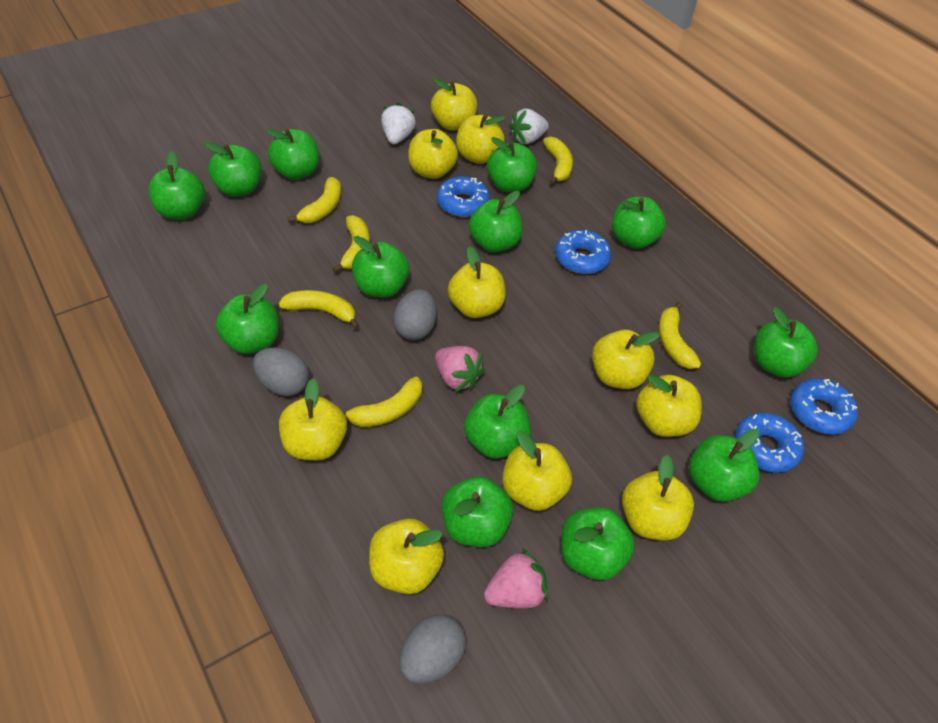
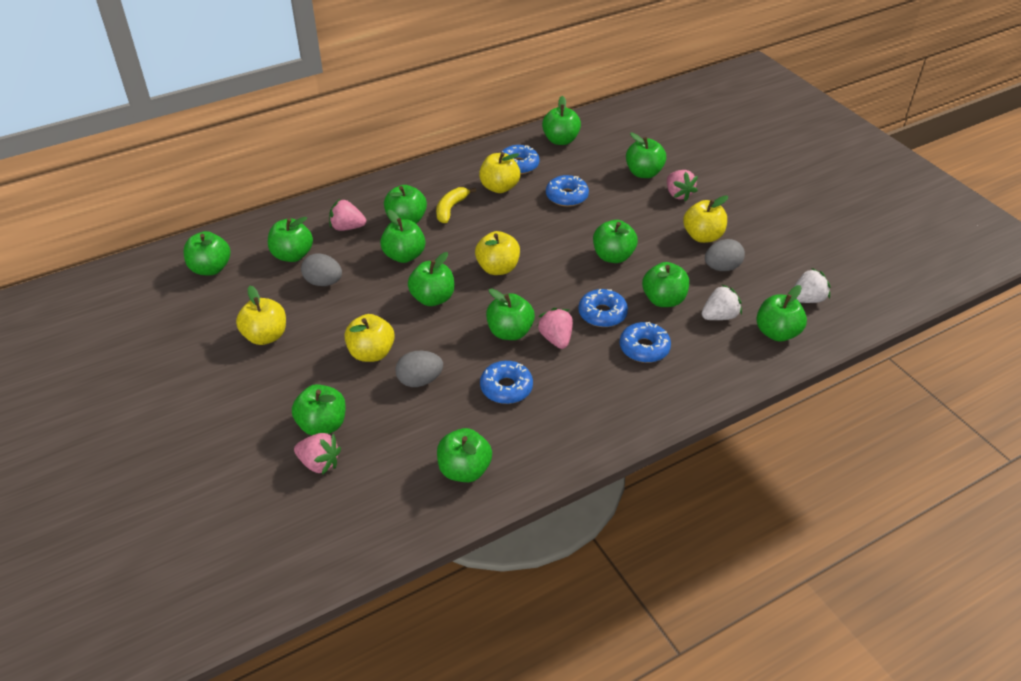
blue donut: [437,176,490,217] [555,230,611,274] [735,413,804,473] [790,378,858,434] = 4 -> [480,361,533,404] [501,145,539,174] [546,175,589,207] [578,289,628,327] [620,322,671,363] = 5
pink strawberry: [435,346,485,392] [484,548,548,608] = 2 -> [294,433,341,475] [329,198,366,231] [537,308,573,349] [667,170,698,202] = 4
yellow apple: [279,378,347,460] [369,518,444,594] [408,129,458,179] [431,78,477,130] [448,246,506,318] [456,114,506,164] [502,431,572,511] [592,330,660,389] [622,455,694,540] [636,375,702,437] = 10 -> [236,286,286,345] [345,314,395,362] [475,231,520,275] [479,152,520,193] [683,195,728,243] = 5
yellow banana: [278,290,359,329] [287,177,341,223] [332,215,370,273] [341,376,422,427] [543,136,573,185] [659,301,701,369] = 6 -> [436,187,476,223] = 1

